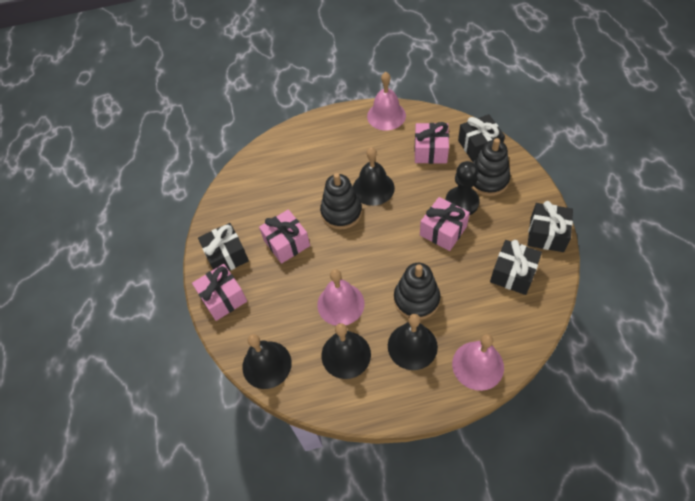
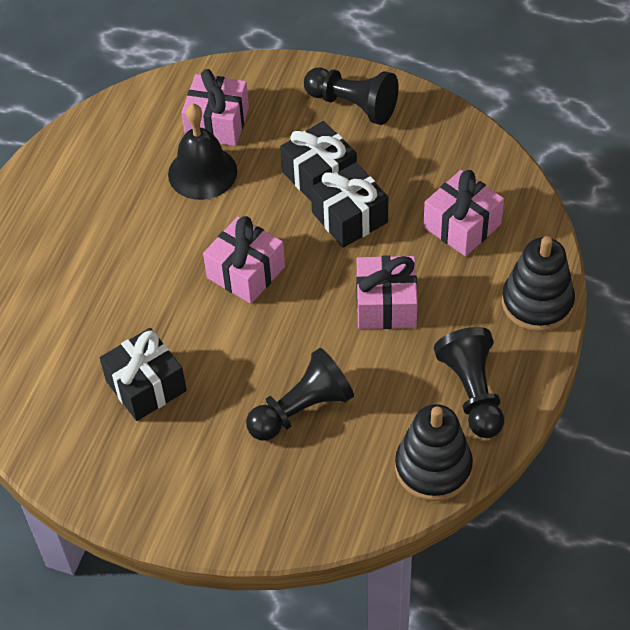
black bell: [242,334,292,389] [322,323,371,379] [353,147,395,206] [388,314,438,370] = 4 -> [168,103,237,200] = 1
black gift: [198,223,249,271] [458,114,505,162] [490,240,542,295] [528,201,573,252] = 4 -> [100,328,187,421] [280,121,357,201] [311,162,388,248] = 3
black pawn: [445,161,480,215] = 1 -> [246,348,354,441] [304,67,399,125] [434,327,504,438] = 3
black stacking toy: [320,173,362,229] [394,263,440,320] [472,138,510,196] = 3 -> [395,404,473,501] [502,236,575,332] = 2
pink bell: [317,269,364,326] [367,72,406,131] [452,334,504,391] = 3 -> none = 0

